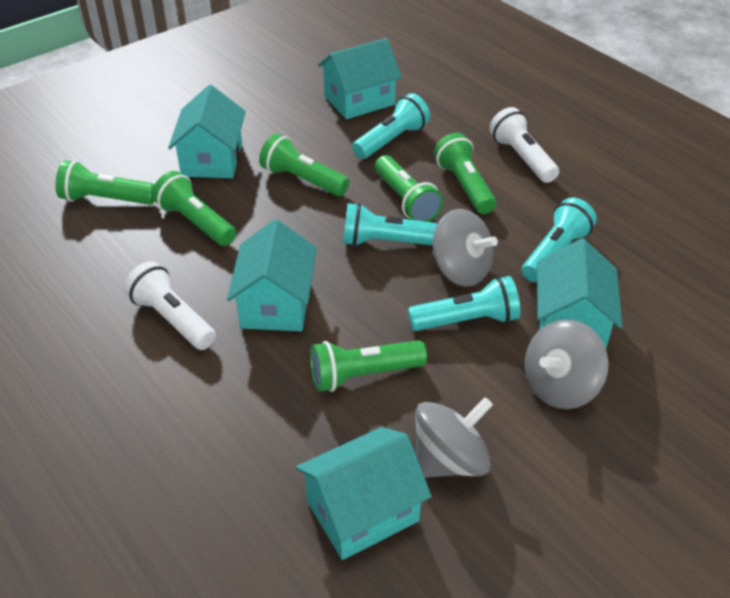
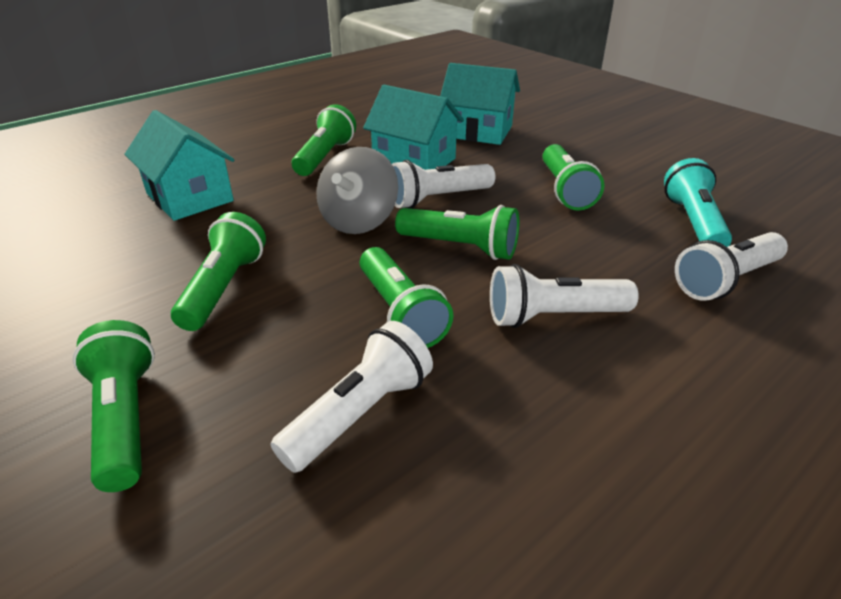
grey spinning top: [415,397,493,478] [433,209,498,287] [525,319,609,409] = 3 -> [316,147,398,234] = 1
turquoise flashlight: [343,203,438,246] [352,93,430,159] [408,276,520,331] [522,197,597,282] = 4 -> [664,158,732,247] = 1
turquoise house: [168,85,246,178] [227,219,317,331] [296,427,432,560] [318,38,402,119] [537,238,623,348] = 5 -> [124,110,235,221] [363,85,464,170] [440,63,520,145] = 3
white flashlight: [124,261,216,350] [489,107,559,183] = 2 -> [271,321,433,473] [392,160,495,208] [490,264,639,328] [675,232,788,301] = 4

